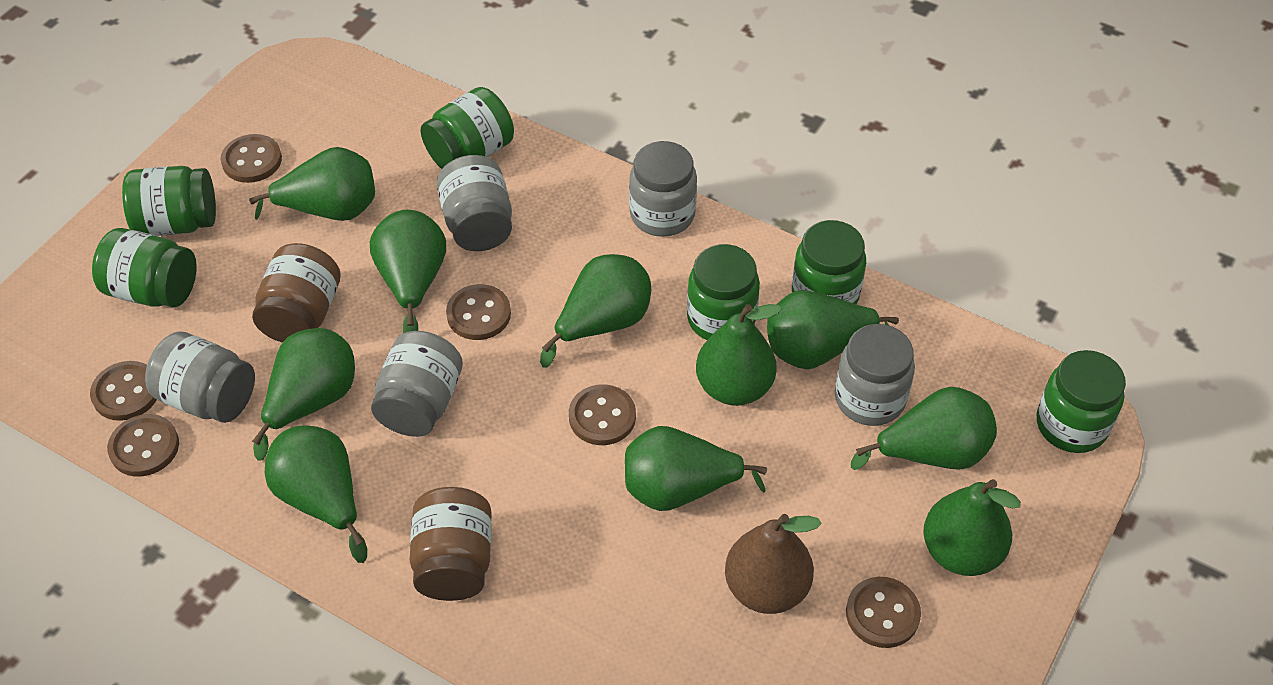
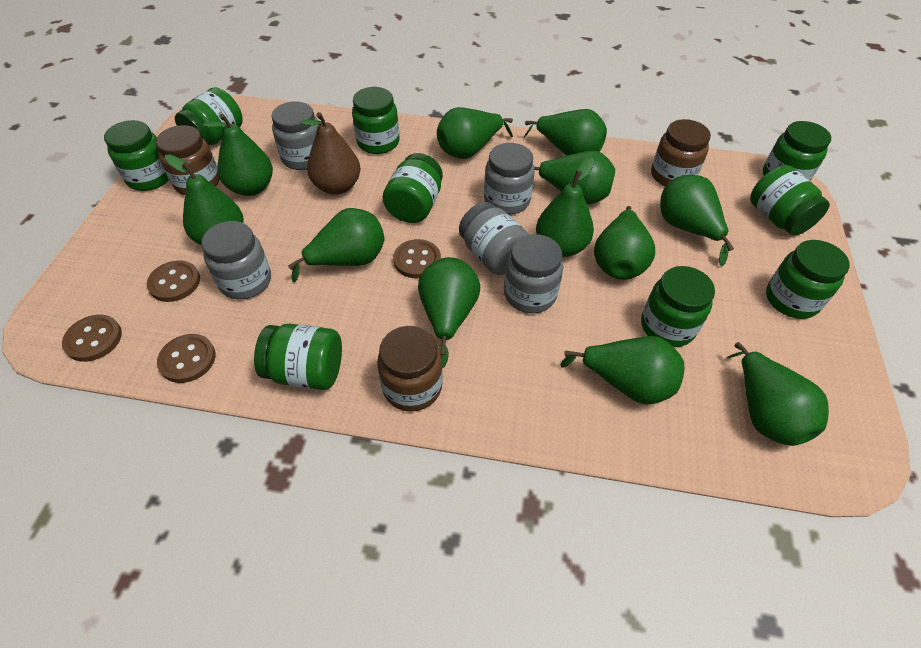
brown button: [90,361,157,421] [107,414,179,477] [221,134,282,183] [446,284,511,340] [569,384,636,445] [846,577,921,648] = 6 -> [62,315,122,362] [147,260,200,302] [157,334,216,383] [393,239,441,278] = 4
brown jar: [252,243,341,343] [410,487,492,601] = 2 -> [156,125,220,195] [377,326,443,412] [651,119,711,186] = 3
green jar: [92,228,197,307] [122,166,216,236] [420,87,514,169] [687,244,760,340] [792,220,866,304] [1037,350,1126,453] = 6 -> [104,120,169,191] [175,87,243,146] [254,324,342,390] [352,87,399,154] [383,153,443,223] [641,266,715,347] [750,165,830,236] [763,121,831,181] [766,240,850,319] = 9
green pear: [249,147,375,221] [252,328,355,461] [265,425,367,563] [370,210,446,333] [540,254,651,368] [625,426,767,511] [696,304,782,406] [767,290,899,369] [851,387,997,470] [923,479,1021,576] = 10 -> [165,154,244,245] [203,114,273,196] [288,208,385,282] [418,257,480,368] [437,107,513,159] [524,109,607,156] [534,150,615,205] [536,158,594,257] [561,336,684,405] [594,206,655,280] [660,175,734,267] [727,342,829,446] = 12

